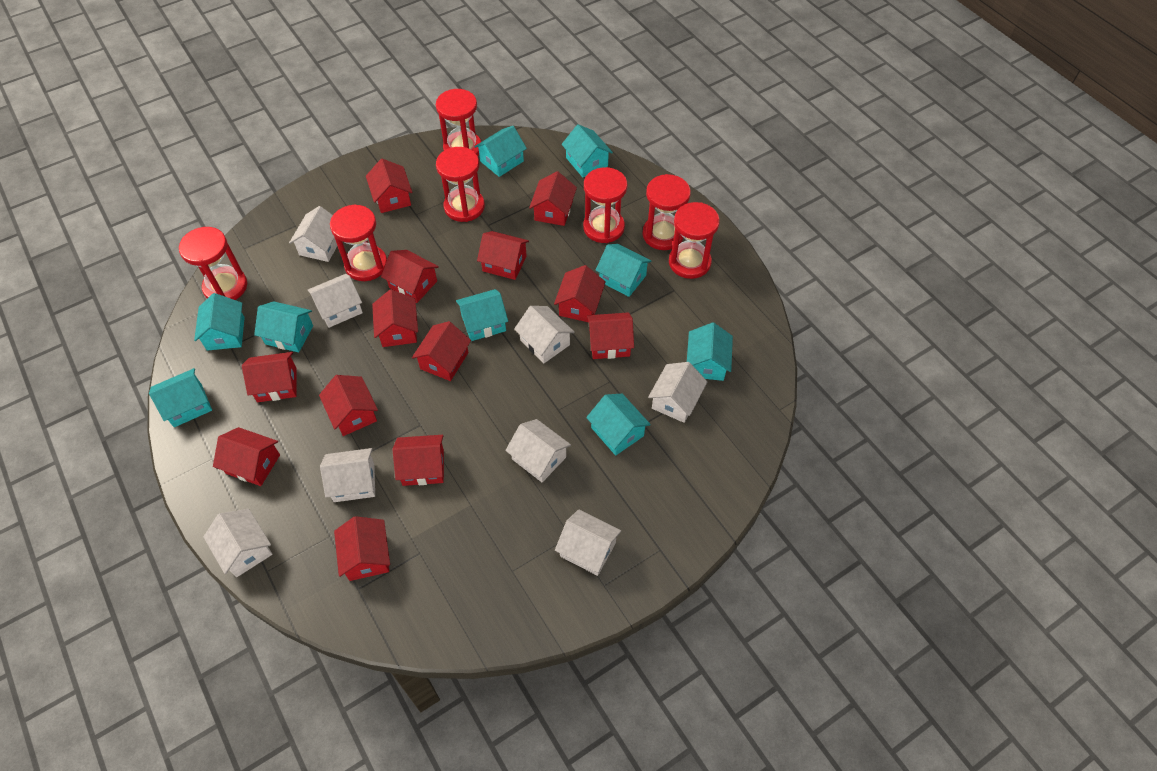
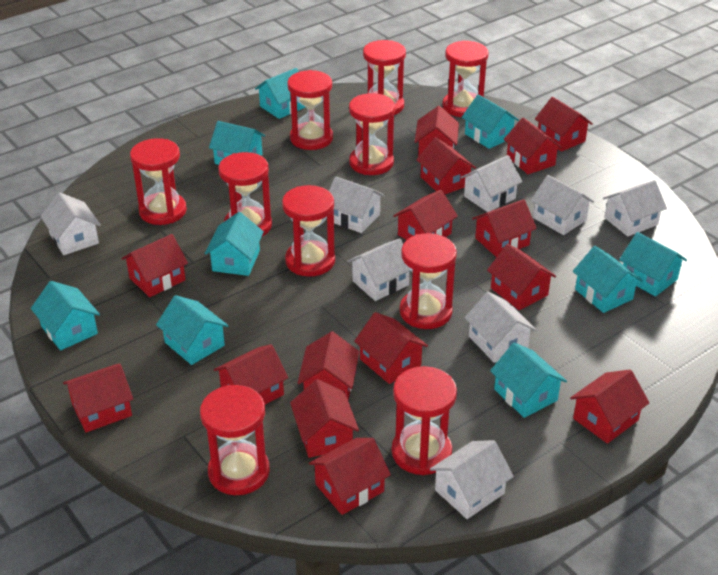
red hourglass: [179,227,247,300] [330,205,387,281] [436,89,481,156] [436,147,485,222] [583,167,627,243] [643,174,691,250] [669,202,720,279] = 7 -> [130,138,187,225] [200,385,270,495] [218,152,272,236] [282,185,335,277] [287,70,333,150] [349,93,395,175] [363,40,406,115] [392,366,457,475] [400,233,457,329] [443,40,489,117] = 10
red house: [213,427,280,486] [242,352,296,402] [319,375,378,436] [334,516,390,581] [366,159,412,213] [372,289,418,347] [381,250,439,303] [393,435,444,486] [412,321,471,381] [477,231,529,280] [529,171,577,226] [554,265,606,322] [587,312,634,359] = 13 -> [63,364,133,432] [121,234,188,297] [214,344,288,404] [290,379,359,458] [298,331,359,400] [309,438,391,515] [354,312,428,384] [393,190,458,240] [415,106,459,157] [416,137,476,194] [472,199,537,257] [487,244,556,310] [504,118,563,174] [535,97,593,152] [570,370,649,444] = 15

